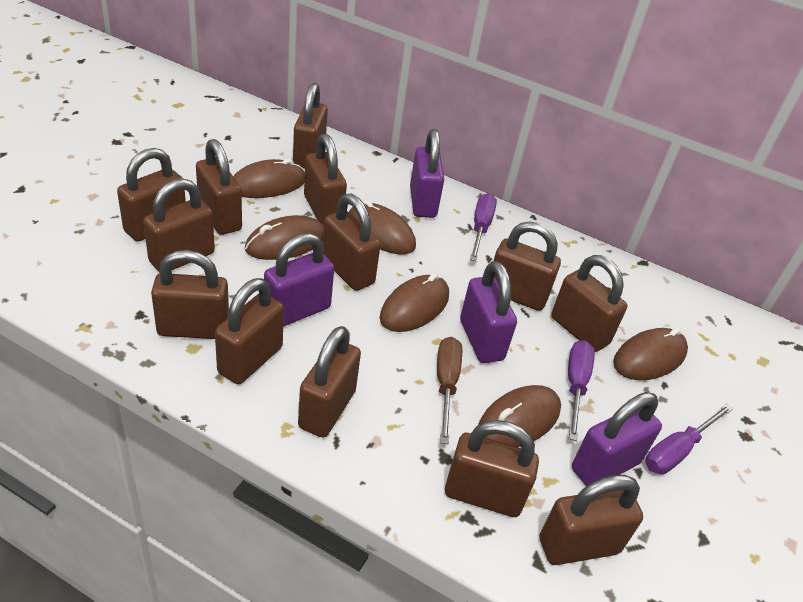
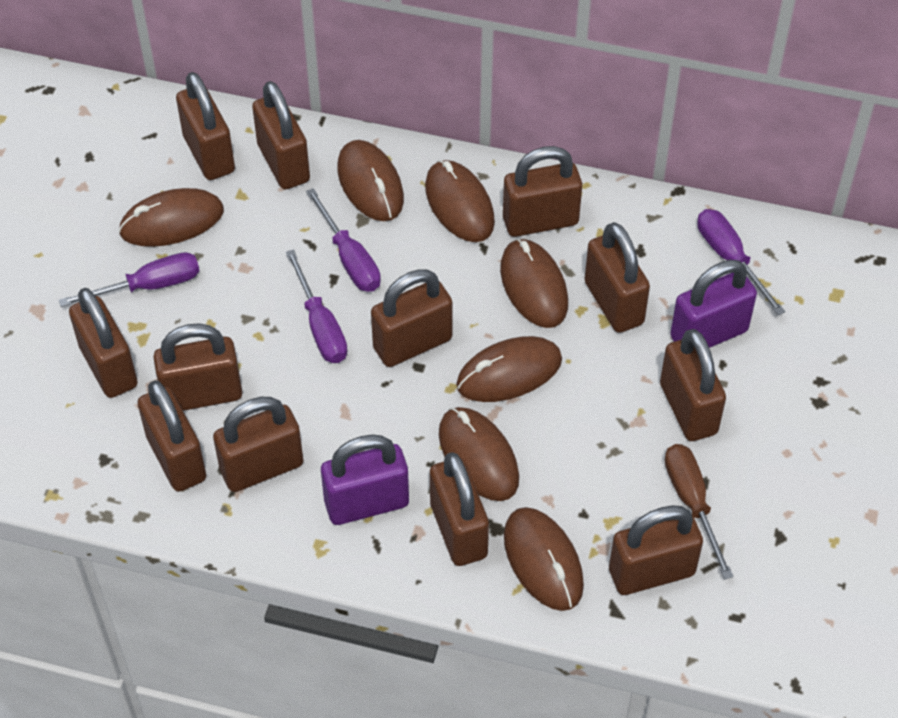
brown mouse: [233,159,305,198] [245,215,324,260] [349,200,416,255] [380,273,449,332] [478,385,561,447] [613,328,688,380] = 6 -> [118,188,224,247] [337,140,404,221] [425,160,495,242] [439,407,519,501] [456,336,562,402] [500,239,568,328] [504,507,584,611] = 7
brown padlock: [117,148,186,242] [143,179,215,272] [151,250,229,339] [196,139,242,235] [215,278,284,384] [293,83,328,169] [298,326,361,438] [304,134,347,225] [323,194,380,291] [445,420,539,517] [494,222,561,311] [539,475,643,565] [551,255,627,352] = 13 -> [69,288,138,398] [137,380,206,492] [153,323,242,411] [176,72,235,180] [213,397,303,492] [252,81,310,189] [371,269,452,367] [430,452,489,566] [503,146,582,237] [585,222,650,333] [609,505,703,595] [660,329,726,441] = 12
purple padlock: [264,233,334,327] [410,129,444,218] [460,261,517,363] [572,392,662,486] = 4 -> [321,435,409,525] [670,260,757,348] = 2
purple screwdriver: [470,193,497,261] [568,340,595,441] [645,404,733,474] = 3 -> [59,252,199,307] [286,249,347,363] [306,188,381,292] [697,209,785,315] = 4

